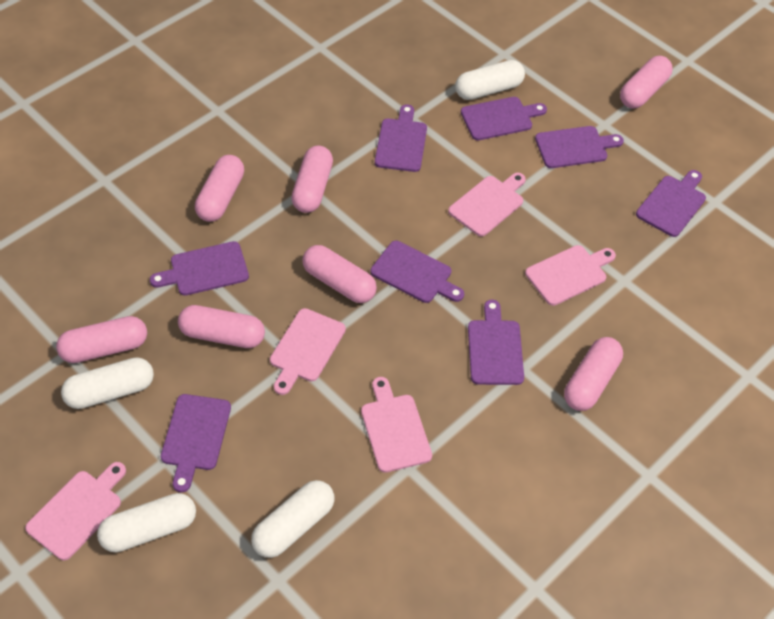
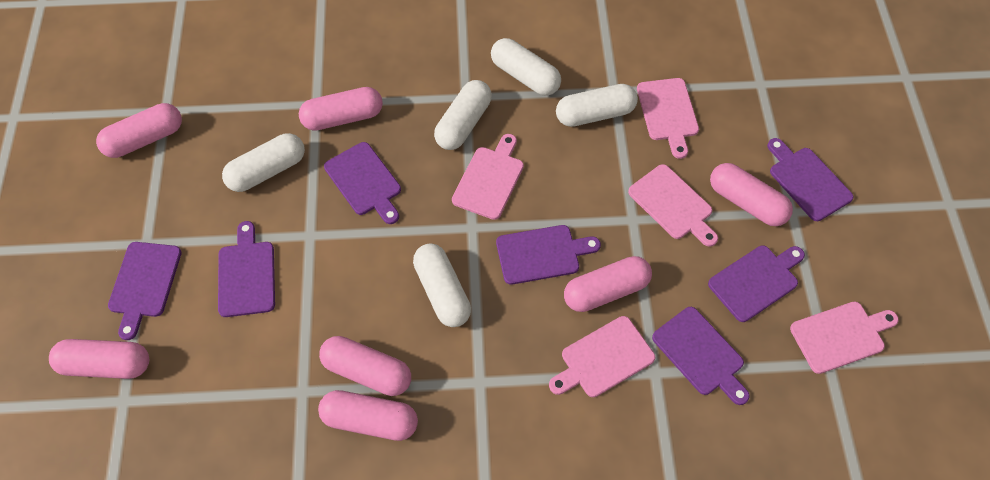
purple cutting board: [150,241,249,296] [161,394,231,492] [370,241,464,303] [375,105,427,172] [461,97,547,140] [468,300,524,385] [535,126,624,168] [636,170,706,237] = 8 -> [108,242,182,340] [218,221,275,317] [324,142,401,224] [496,225,601,285] [652,307,750,405] [708,245,805,322] [767,138,854,221] = 7
white capsule: [61,357,154,409] [97,493,196,552] [251,480,335,558] [455,60,525,100] = 4 -> [222,133,305,192] [413,243,471,327] [434,80,492,150] [491,38,561,96] [556,84,638,127] = 5

